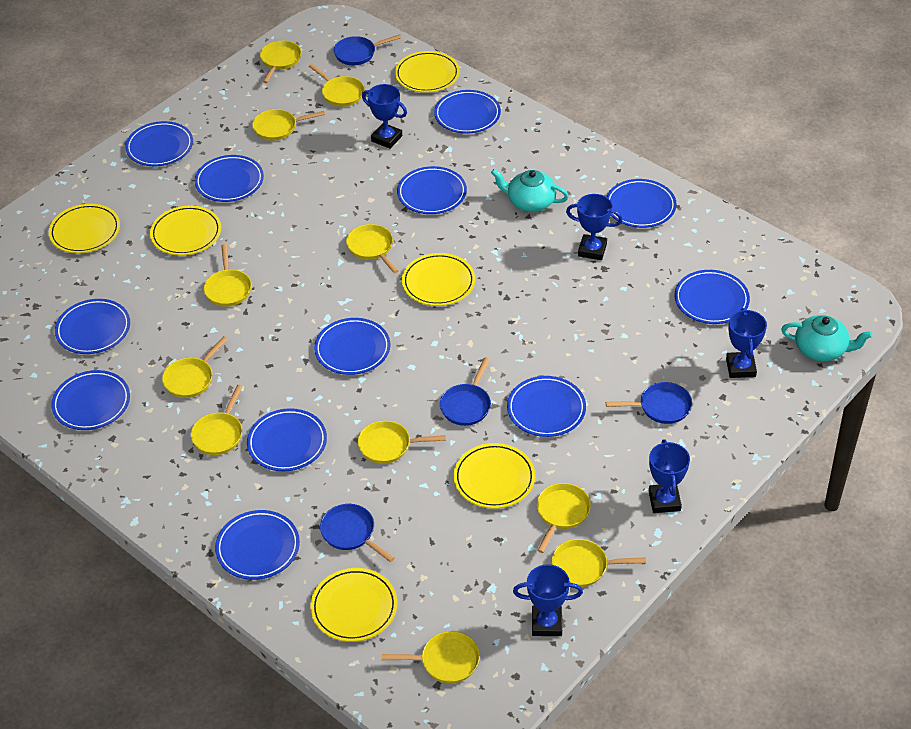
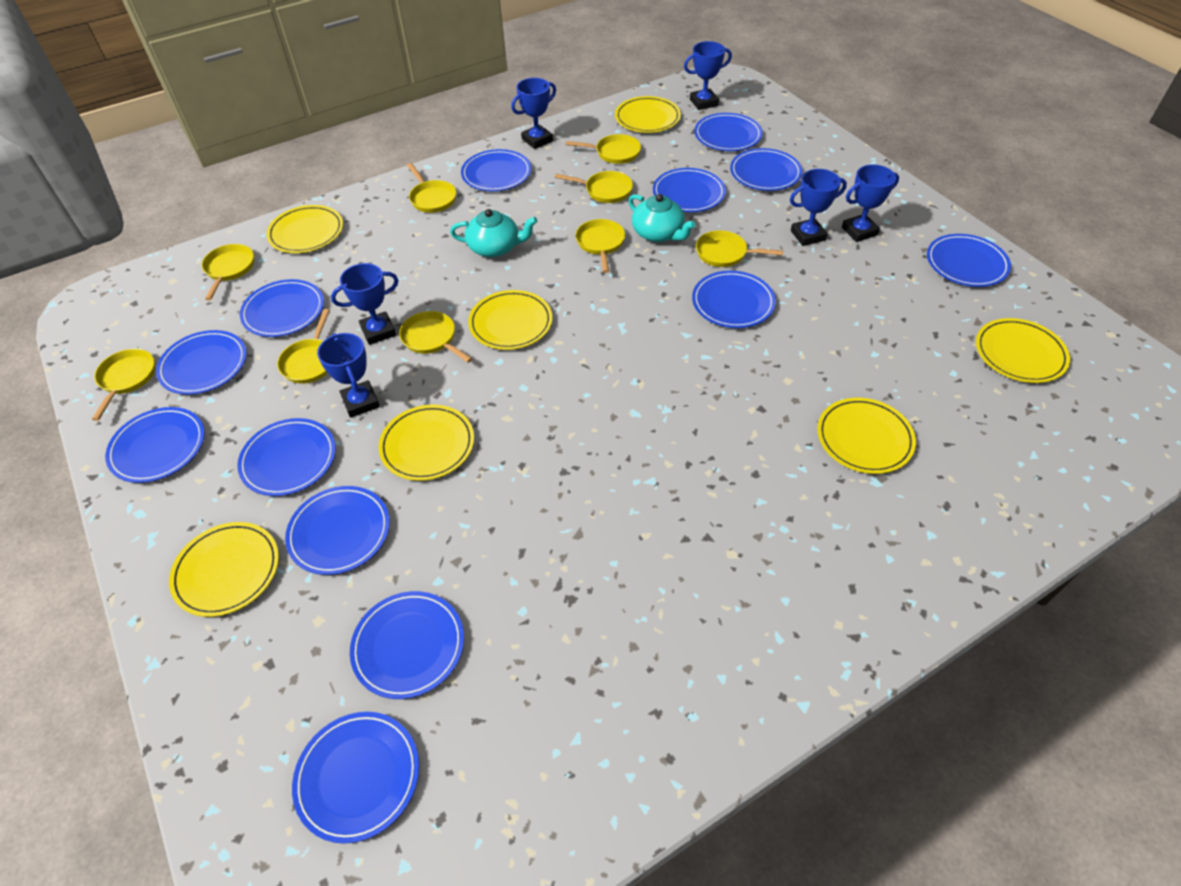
blue pan: [320,504,395,562] [334,34,402,65] [440,358,491,426] [606,382,692,424] = 4 -> none = 0
blue plate: [51,370,130,430] [55,299,130,354] [125,121,193,166] [195,155,264,202] [215,510,300,580] [247,408,327,471] [314,318,390,375] [397,166,467,214] [434,90,501,134] [507,376,586,437] [606,179,677,228] [674,270,750,324] = 12 -> [105,407,205,483] [156,330,247,395] [237,418,336,496] [240,279,324,337] [285,486,390,575] [292,712,419,844] [350,591,464,699] [461,149,531,191] [653,168,726,212] [692,271,776,328] [694,113,763,151] [730,148,802,191] [927,234,1011,287] = 13
blue trophy: [362,84,407,149] [513,564,583,636] [566,194,623,260] [649,440,690,513] [726,308,767,378] = 5 -> [317,333,380,418] [331,263,399,345] [511,78,556,149] [684,41,732,110] [790,169,847,246] [842,165,899,242] = 6
yellow pan: [162,336,228,398] [191,385,243,455] [204,244,252,307] [252,109,325,141] [260,41,301,83] [309,64,364,107] [346,224,399,273] [358,421,446,464] [382,631,480,683] [537,483,591,553] [552,539,646,587] = 11 -> [92,349,155,421] [202,244,254,300] [277,309,330,383] [399,311,472,363] [407,163,456,213] [555,171,633,203] [566,134,641,164] [576,219,625,273] [696,230,783,267] = 9
yellow plate: [49,204,120,253] [150,205,221,256] [310,568,397,642] [395,51,460,93] [402,253,475,306] [454,443,535,509] = 6 -> [169,522,279,617] [266,205,343,253] [379,405,474,481] [468,290,552,350] [615,96,681,133] [817,398,916,474] [976,318,1070,383] = 7

